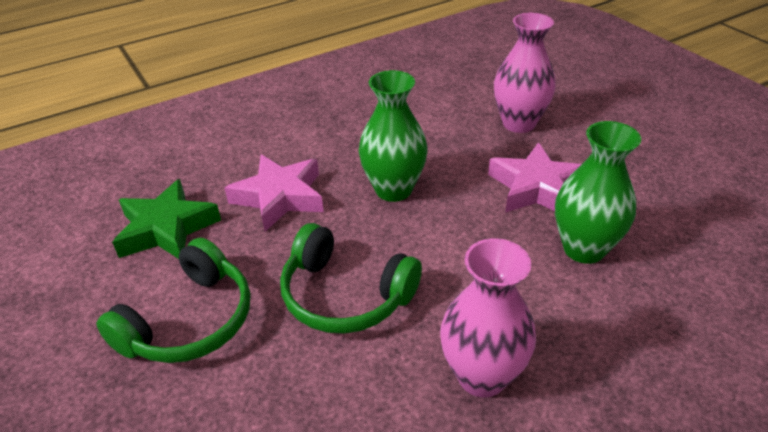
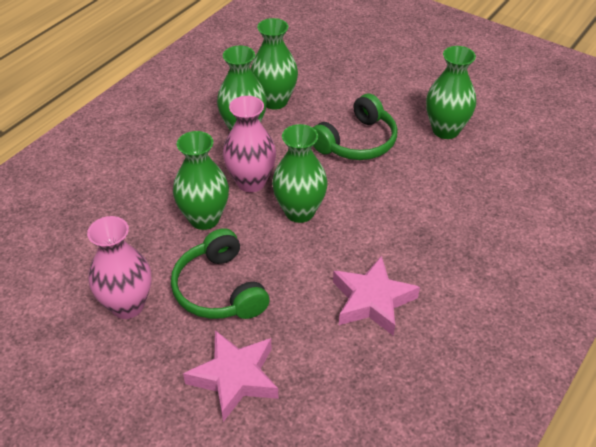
green star: [112,179,221,259] = 1 -> none = 0
green vase: [359,70,428,202] [555,121,641,264] = 2 -> [173,131,229,230] [217,46,267,131] [251,18,298,109] [272,124,328,223] [426,46,476,139] = 5

